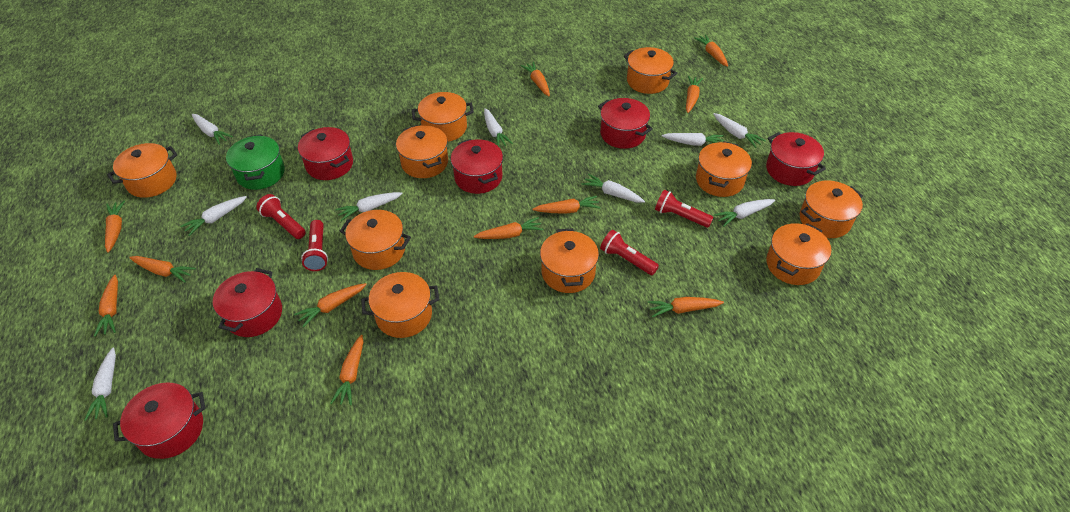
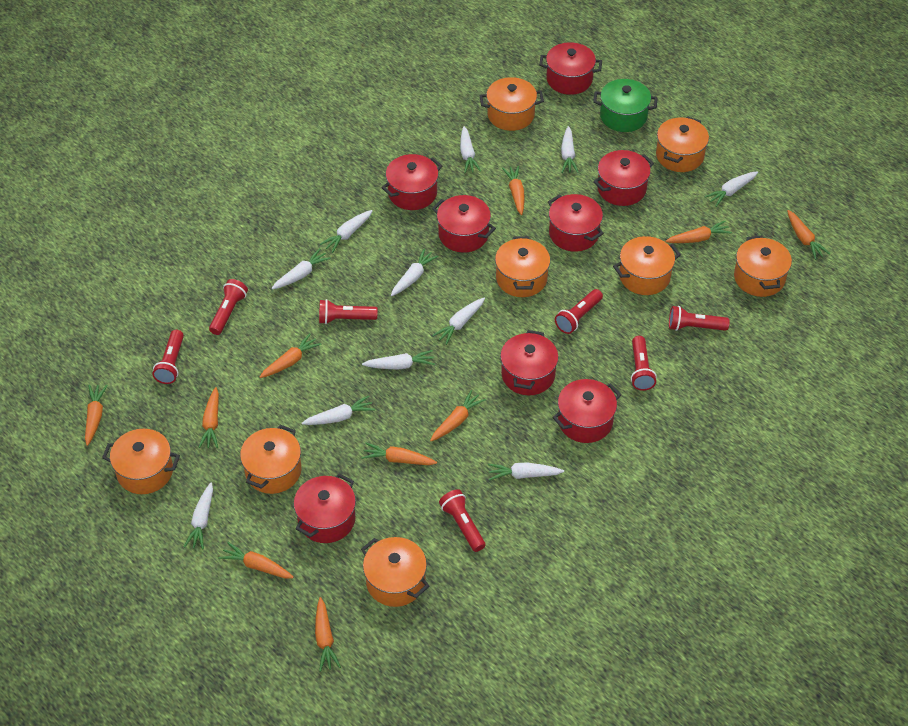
orange carrot: [94,275,118,337] [105,201,125,253] [129,256,196,282] [294,283,367,327] [330,335,363,406] [474,217,543,239] [520,62,550,96] [533,196,601,214] [648,297,724,317] [686,76,703,113] [694,34,728,67] = 11 -> [85,385,108,446] [198,387,219,448] [219,542,294,578] [260,334,322,378] [315,597,341,672] [362,443,437,465] [430,390,486,441] [502,166,525,215] [665,221,732,243] [787,210,830,260] = 10
orange pot: [107,143,177,198] [340,210,411,270] [361,272,440,338] [396,125,448,178] [412,92,474,142] [540,228,599,293] [624,47,677,94] [696,141,752,197] [766,223,831,285] [800,180,863,238] = 10 -> [102,429,180,494] [240,425,301,494] [361,537,429,607] [479,77,544,131] [495,236,550,297] [613,236,681,295] [656,116,709,172] [734,235,792,297] = 8
red flashlight: [256,194,306,239] [301,220,328,271] [600,230,659,275] [655,190,714,228] = 4 -> [152,330,184,384] [209,279,248,335] [319,299,378,324] [439,489,486,552] [555,289,603,334] [631,336,657,391] [669,306,730,331] = 7
red pot: [113,382,206,459] [213,268,282,337] [298,127,353,180] [451,139,503,194] [598,98,653,149] [766,132,826,186] = 6 -> [294,473,356,543] [381,154,442,210] [432,195,496,253] [500,330,559,395] [539,42,602,95] [548,194,604,252] [552,379,621,443] [593,150,654,206] = 8
white carrot: [84,348,116,421] [180,196,247,236] [192,114,233,145] [336,192,403,221] [484,108,513,147] [581,174,645,203] [662,133,724,146] [713,113,766,148] [714,199,775,227] = 9 -> [184,483,213,549] [272,248,331,289] [302,396,375,425] [320,210,373,253] [362,350,435,370] [391,249,439,296] [432,298,485,345] [460,126,481,173] [488,462,564,480] [561,126,579,173] [704,171,758,207] = 11

